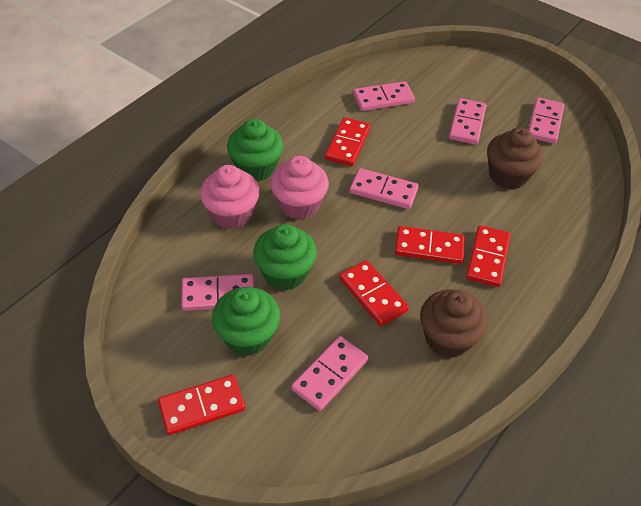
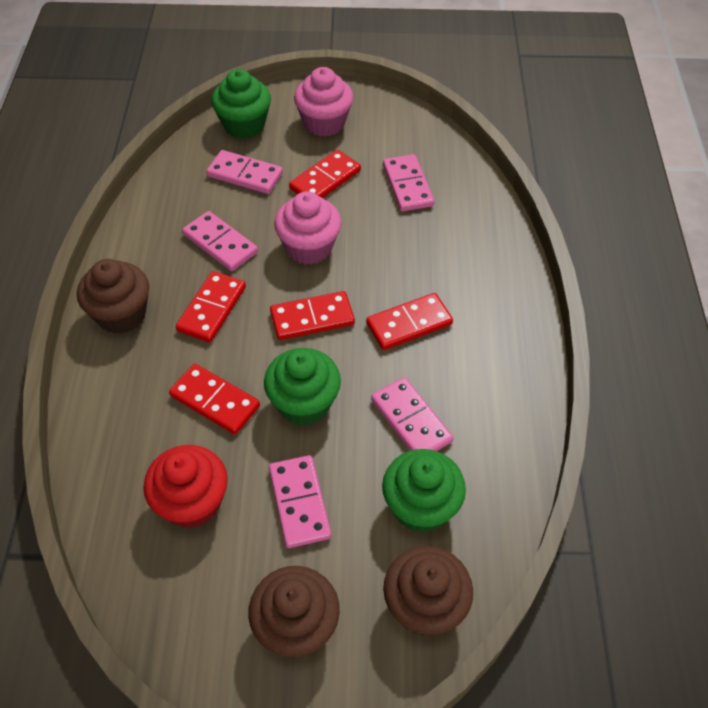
brown cupcake: [420,289,488,358] [487,127,544,190] = 2 -> [77,259,149,334] [248,566,340,657] [383,546,473,636] = 3
pink domino: [181,274,254,311] [291,336,368,411] [350,168,419,209] [353,81,415,111] [449,98,486,145] [528,97,564,144] = 6 -> [182,211,258,271] [206,150,283,194] [269,455,331,548] [371,377,453,451] [383,154,434,212] = 5
red cupcake: none = 0 -> [143,445,228,528] = 1

